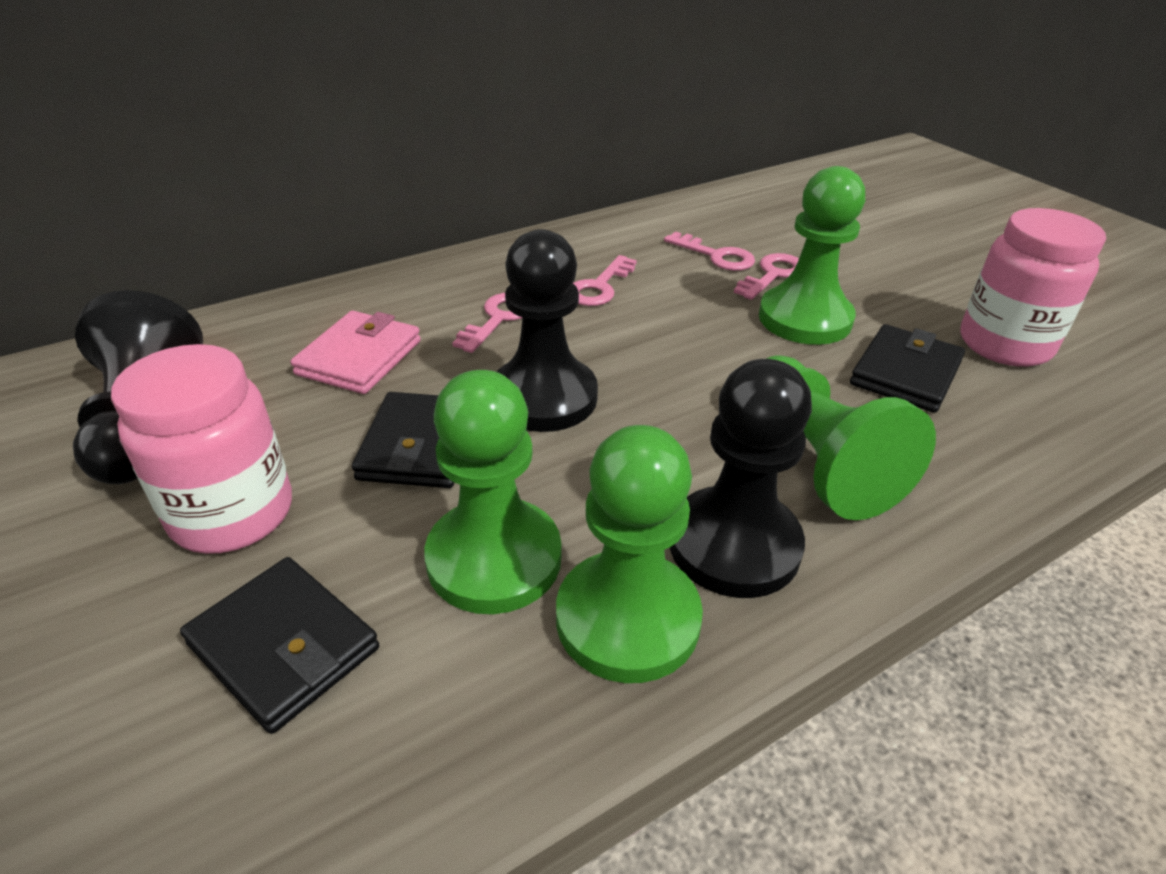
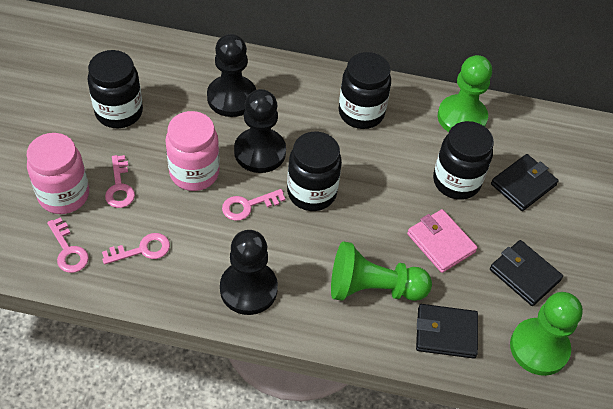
black jar: none = 0 -> [87,50,143,128] [287,132,342,211] [339,52,391,129] [433,121,494,200] = 4
green pawn: [424,370,561,614] [556,425,703,683] [759,166,865,345] [766,355,936,520] = 4 -> [331,241,432,301] [438,55,492,132] [510,292,583,376] = 3

